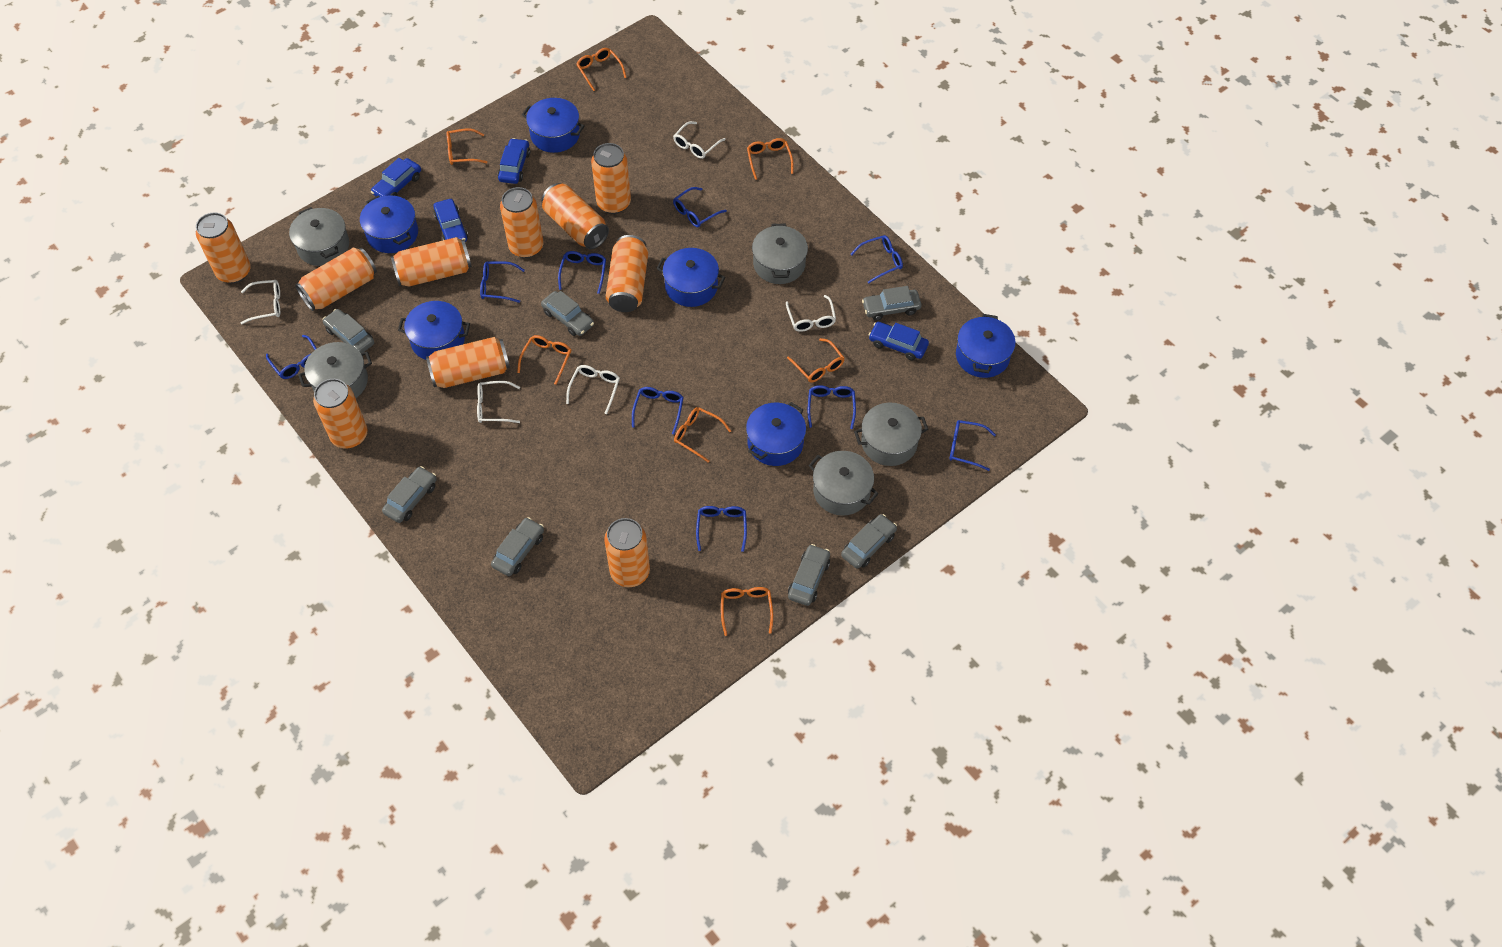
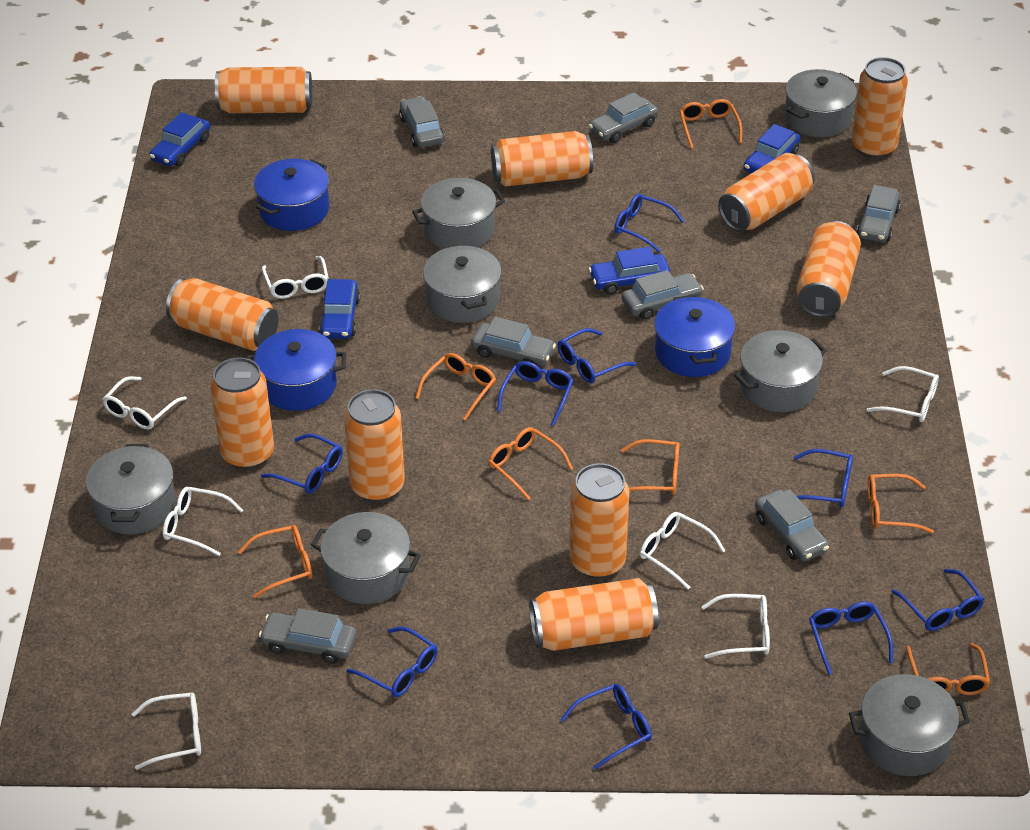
blue pot: [360,195,418,253] [398,301,470,360] [522,98,585,153] [656,248,725,307] [746,402,806,466] [956,314,1016,378] = 6 -> [246,329,346,411] [254,159,329,231] [654,295,735,377] = 3
grey pot: [289,207,349,266] [298,342,372,398] [752,224,808,284] [808,451,879,516] [854,403,929,466] = 5 -> [86,444,176,534] [311,512,421,604] [412,178,505,248] [423,245,502,323] [735,330,827,412] [785,69,857,137] [849,674,970,776] = 7
white glasses: [240,280,280,325] [477,381,520,423] [566,365,620,414] [673,121,726,159] [786,295,836,332] = 5 -> [102,376,187,429] [132,693,201,770] [162,487,243,556] [262,256,329,299] [640,512,725,590] [702,594,770,659] [867,366,939,422] = 7

